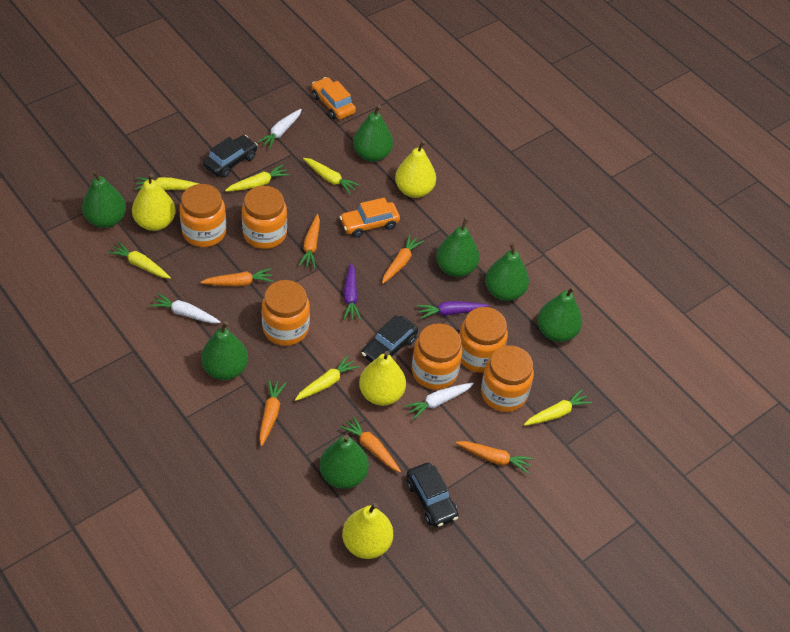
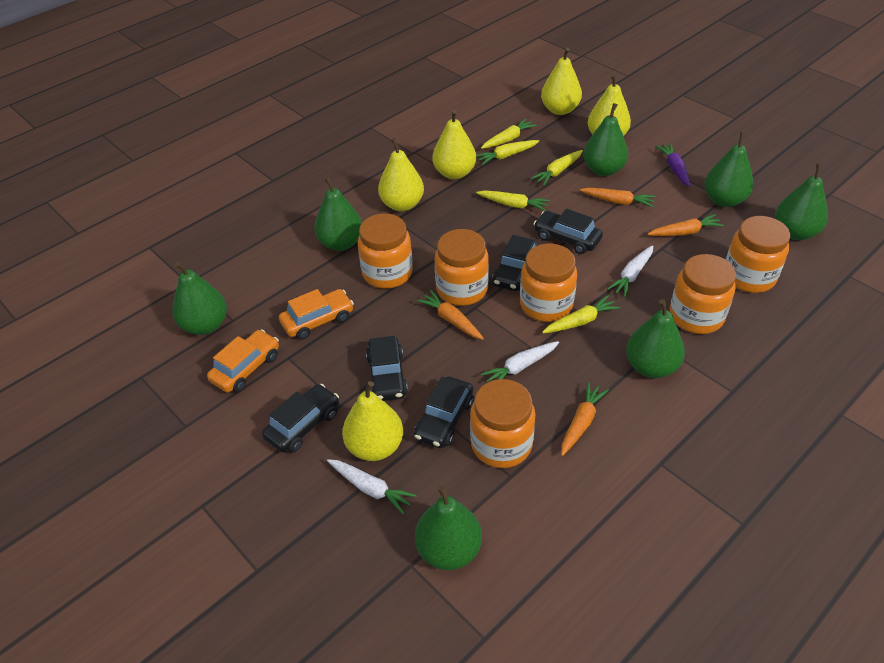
black car: [203,135,258,178] [362,315,418,362] [407,463,459,528] = 3 -> [262,384,339,453] [366,336,408,401] [414,377,474,448] [492,235,538,291] [534,209,603,254] = 5
orange carrot: [200,268,273,287] [259,380,286,446] [298,214,320,268] [340,416,401,472] [382,234,424,284] [456,441,533,473] = 6 -> [417,290,484,340] [561,382,609,456] [580,188,656,207] [647,214,724,236] = 4
purple carrot: [343,263,361,320] [417,301,489,319] = 2 -> [655,143,691,187] = 1
yellow carrot: [108,241,171,279] [135,177,199,190] [225,164,290,192] [295,355,359,401] [303,158,360,194] [524,389,592,426] = 6 -> [476,140,539,165] [476,190,550,211] [481,119,537,149] [531,150,583,186] [542,295,620,333] = 5
yellow pear: [132,173,176,231] [342,503,393,559] [359,351,406,406] [395,140,436,198] = 4 -> [342,381,403,461] [378,138,424,211] [432,110,476,179] [541,47,582,115] [588,74,631,136] = 5

